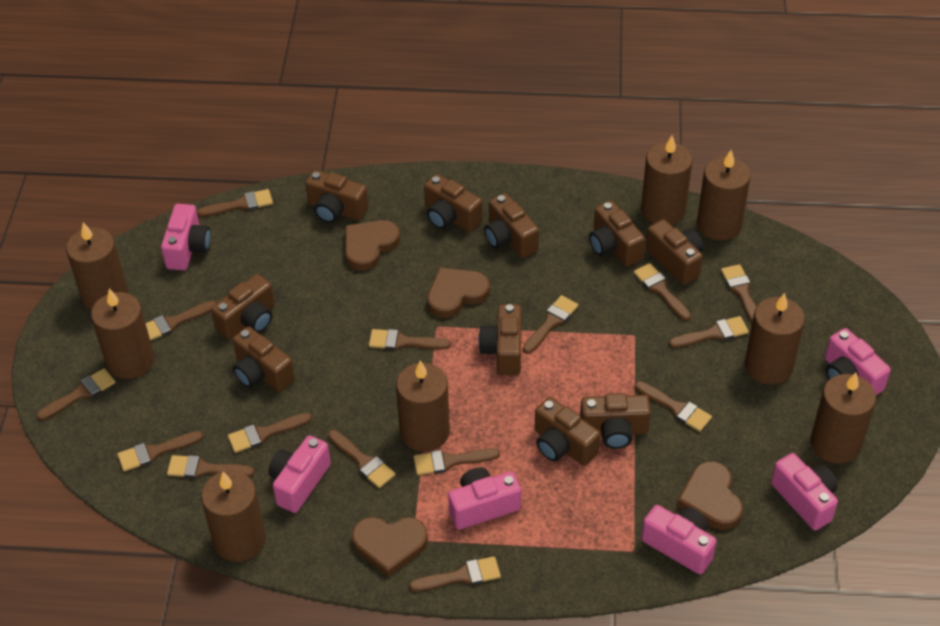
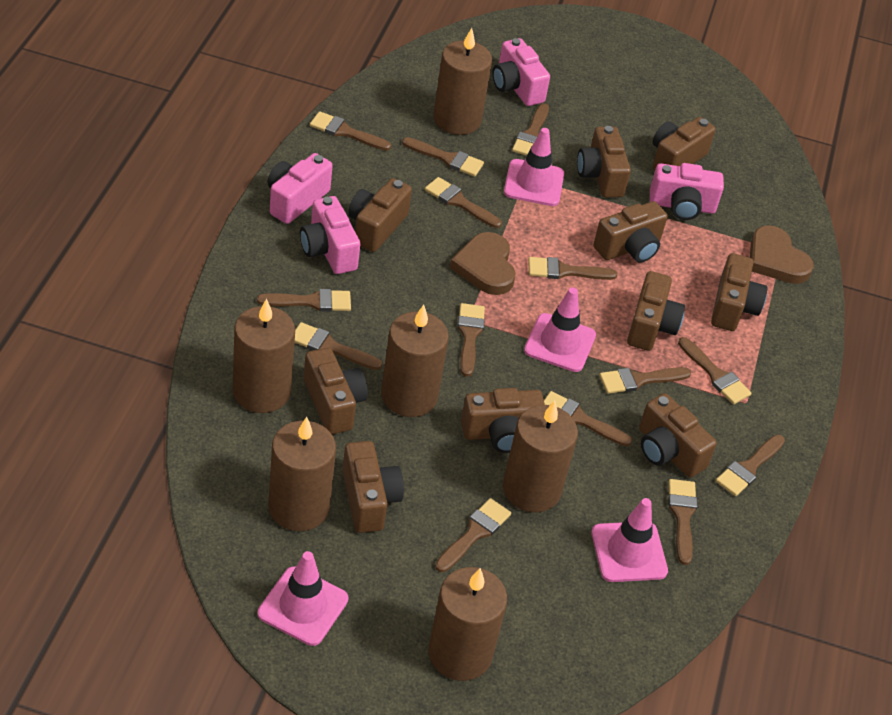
brown brush: [37,368,116,421] [118,431,203,472] [146,300,216,341] [167,455,255,478] [197,189,273,217] [228,413,312,453] [328,430,396,488] [369,329,451,350] [409,556,501,592] [414,448,500,475] [523,295,578,354] [634,263,691,321] [635,381,712,432] [669,316,749,348] [721,264,757,323] = 15 -> [257,289,351,312] [295,322,382,370] [310,111,391,151] [402,137,484,177] [425,177,502,228] [435,498,511,572] [458,303,485,377] [512,103,549,156] [528,257,617,280] [544,391,632,446] [599,367,692,394] [668,479,697,565] [678,337,752,404] [716,434,785,496] = 14
brown candle: [66,222,128,311] [91,288,154,379] [201,470,266,562] [396,360,450,452] [641,136,692,225] [697,150,751,241] [745,293,805,385] [811,373,876,464] = 8 -> [233,299,295,413] [268,417,336,531] [381,305,449,417] [428,567,507,681] [433,28,492,135] [503,401,578,513] = 6
brown heart: [345,220,400,271] [352,517,428,577] [427,267,490,318] [677,461,743,530] = 4 -> [450,232,516,295] [750,225,814,284] = 2
pink camera: [161,204,211,270] [268,435,331,513] [448,467,521,530] [641,505,716,574] [771,453,838,531] [825,328,891,395] = 6 -> [268,153,333,224] [300,196,360,274] [492,38,550,106] [650,163,724,220] = 4
pink traffic cone: none = 0 -> [258,551,349,646] [504,128,564,206] [524,287,596,372] [591,498,668,582] = 4

